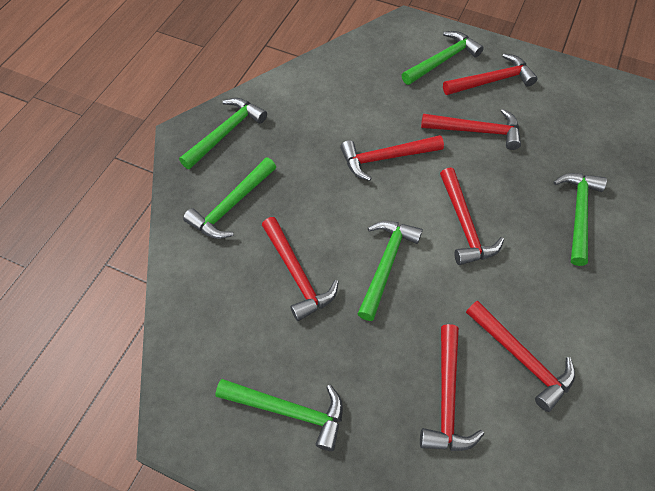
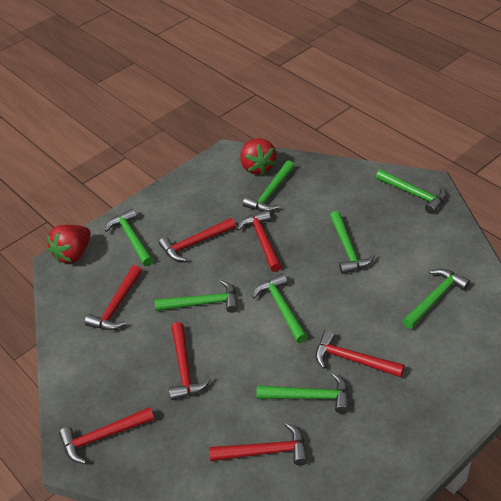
green hammer: [179,98,267,169] [183,158,276,239] [215,379,343,451] [358,221,423,321] [402,31,484,85] [554,173,607,266] = 6 -> [105,209,153,266] [155,280,238,313] [243,160,295,212] [252,273,308,343] [256,373,349,414] [330,211,375,274] [376,169,447,214] [402,269,470,329] = 8
red strawberry: none = 0 -> [47,225,91,263] [240,138,276,175] = 2

